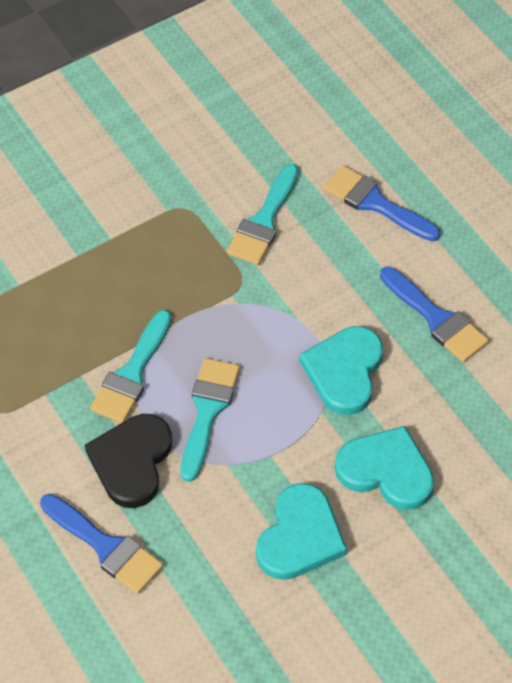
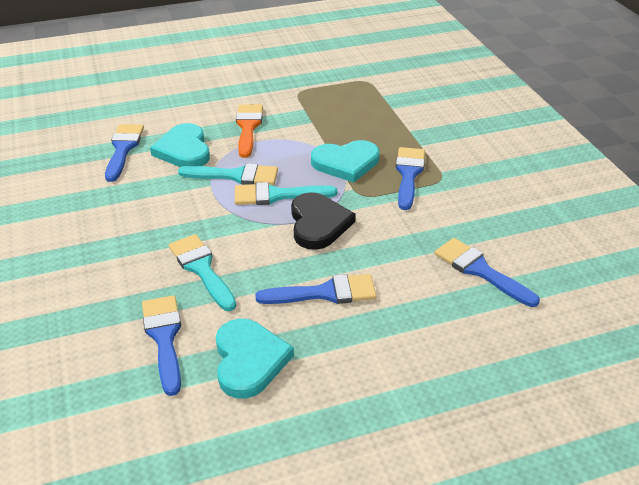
blue brush: [40,494,163,594] [323,165,440,241] [380,267,489,362] = 3 -> [105,124,144,182] [142,295,181,396] [255,274,376,304] [396,147,425,210] [435,238,540,307] = 5
orange brush: none = 0 -> [236,104,263,158] = 1

